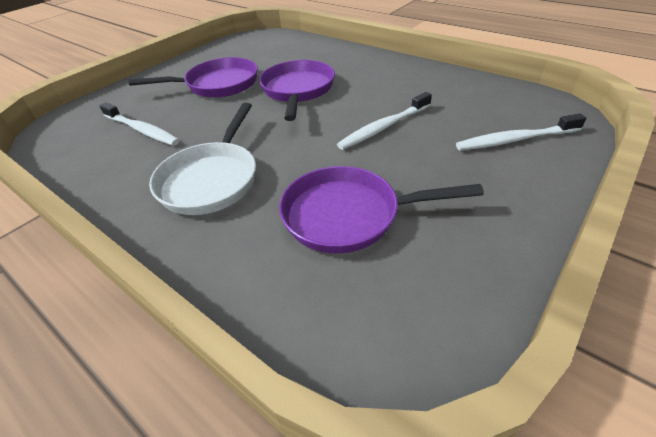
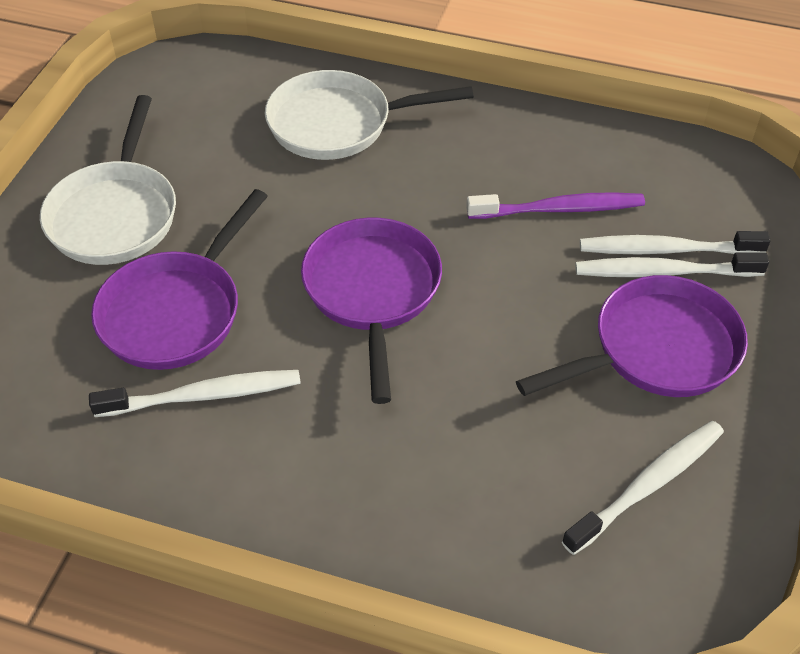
purple toothbrush: none = 0 -> [466,192,645,219] = 1
white pan: [149,103,256,215] = 1 -> [40,95,176,265] [265,70,474,160] = 2
white toothbrush: [99,102,180,146] [337,92,432,150] [456,114,586,150] = 3 -> [89,370,301,417] [562,421,724,555] [575,252,769,277] [580,231,771,254] = 4

